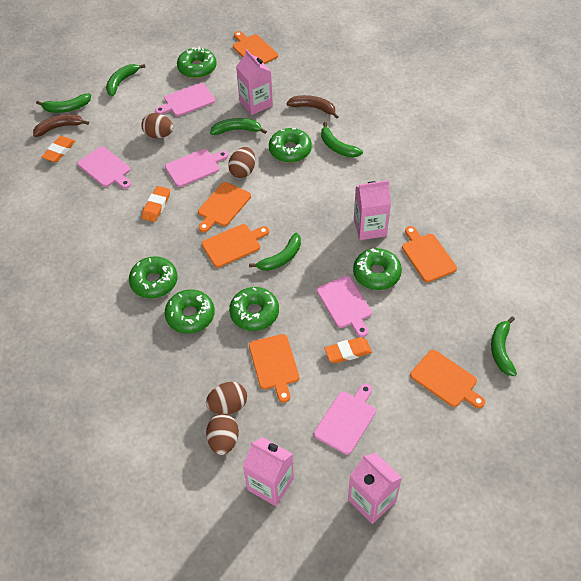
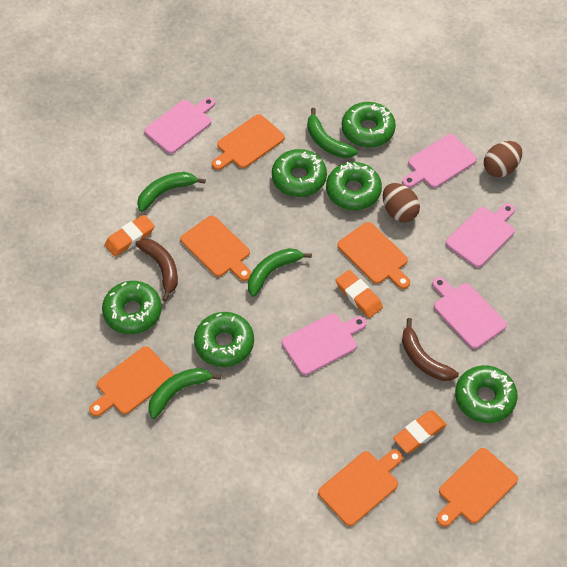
brown egg: [141,113,174,138] [206,382,247,414] [206,414,239,455] [228,147,255,178] = 4 -> [383,183,420,222] [484,141,522,177] = 2
green banana: [36,93,91,113] [106,64,145,96] [210,118,267,135] [249,233,301,271] [321,122,363,158] [491,317,517,376] = 6 -> [137,172,206,212] [148,368,221,419] [248,248,312,297] [307,108,358,158] = 4
pink carton: [236,49,273,115] [243,437,294,506] [348,452,402,524] [354,180,391,240] = 4 -> none = 0

